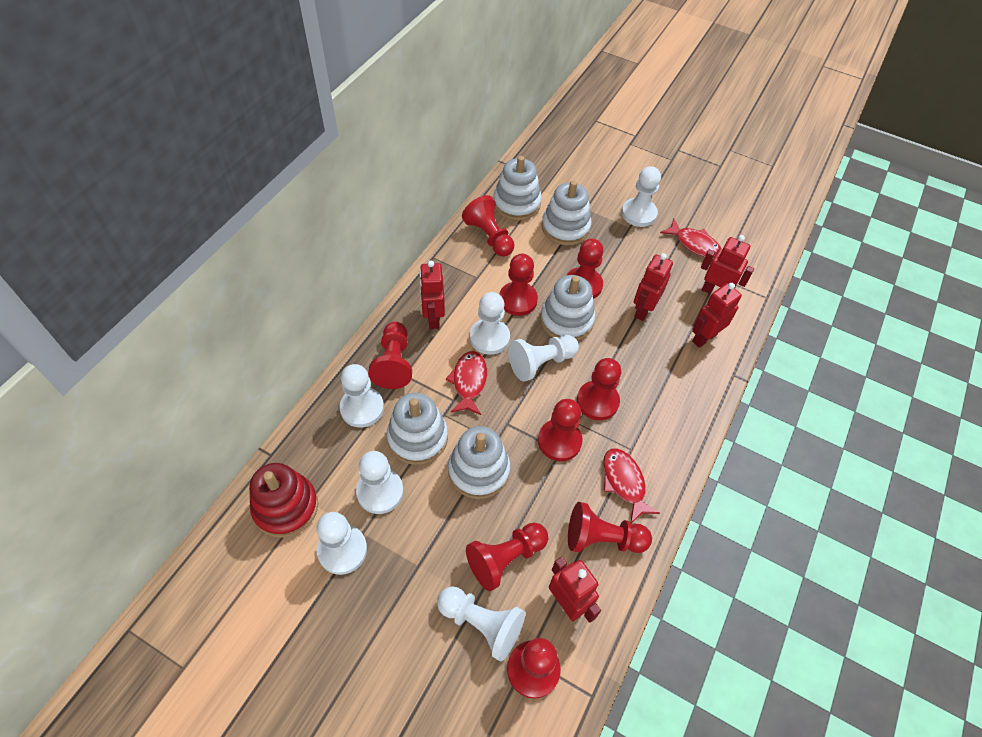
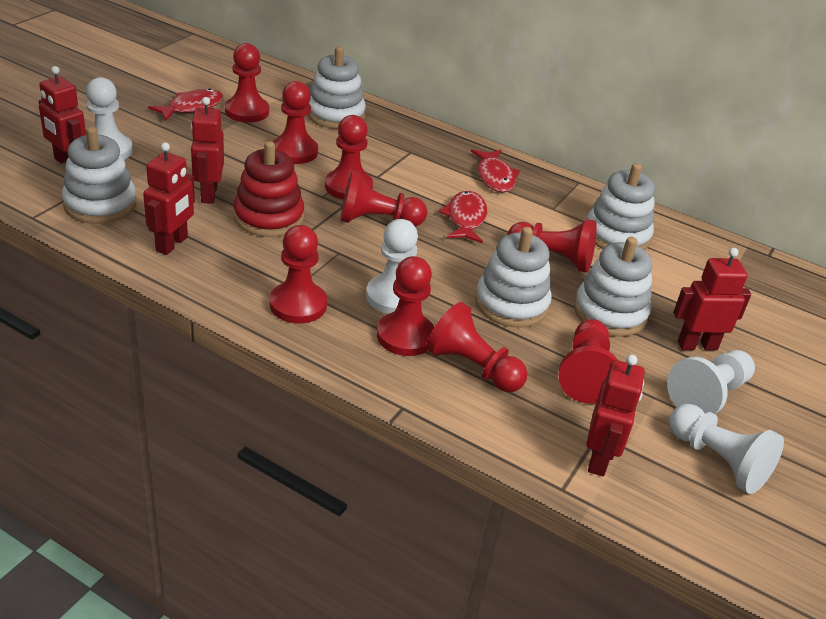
white pawn: [317,512,367,575] [339,364,384,428] [356,451,403,514] [437,586,525,661] [470,292,510,355] [508,335,579,382] [622,166,661,227] = 7 -> [86,77,133,160] [366,219,418,314] [667,350,755,414] [669,404,784,494] = 4

